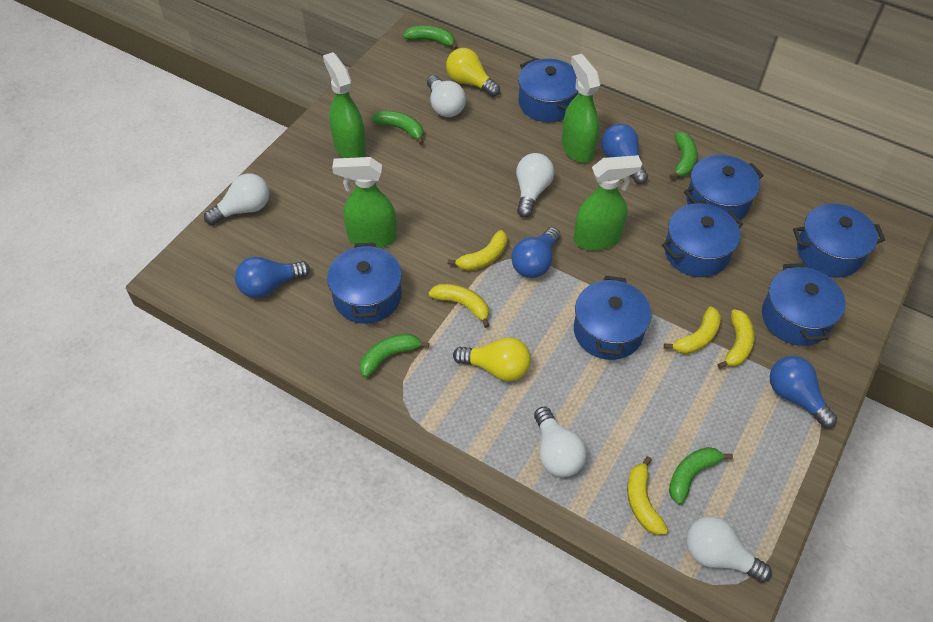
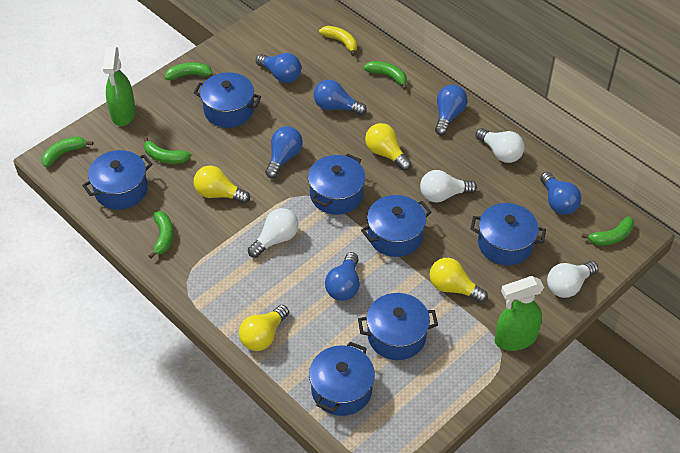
blue light bulb: [235,257,310,298] [511,227,560,278] [601,124,648,184] [770,356,837,428] = 4 -> [256,53,301,83] [265,126,303,178] [314,80,367,115] [325,252,360,301] [435,85,468,135] [540,172,582,215] = 6
green banana: [360,334,430,378] [372,111,424,145] [403,26,458,50] [669,132,697,179] [669,447,733,505] = 5 -> [41,136,93,167] [143,137,191,164] [149,211,173,258] [165,62,216,80] [364,61,407,90] [582,216,634,246] = 6
green spray bottle: [323,52,366,158] [332,157,397,248] [562,54,601,163] [574,155,642,251] = 4 -> [103,47,136,126] [495,276,544,351] = 2
white light bulb: [204,173,269,225] [427,75,466,117] [516,153,554,218] [534,406,587,477] [686,516,772,583] = 5 -> [248,208,299,258] [420,170,477,203] [475,128,524,163] [547,261,598,298] = 4
yellow banana: [428,284,490,328] [448,230,507,271] [627,456,668,535] [664,306,721,354] [717,309,754,369] = 5 -> [319,26,357,56] = 1
yellow light bulb: [446,48,500,97] [453,337,531,381] = 2 -> [194,166,250,204] [239,305,289,351] [365,123,411,171] [430,258,488,303] = 4

